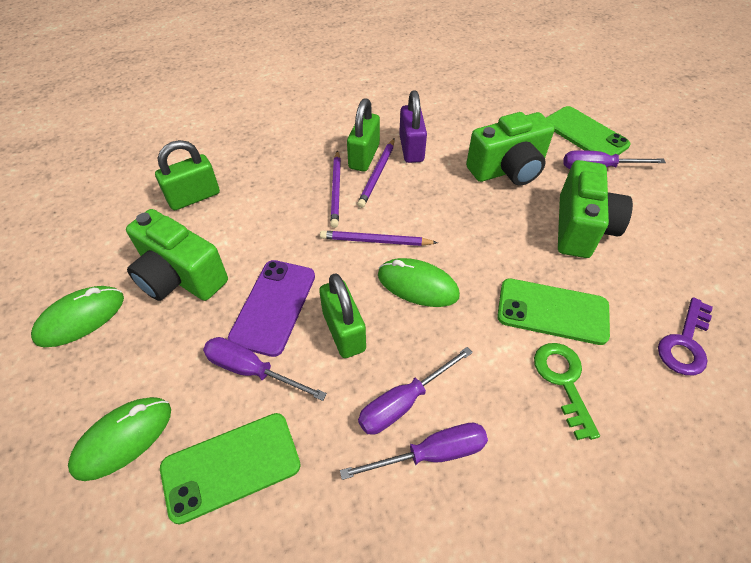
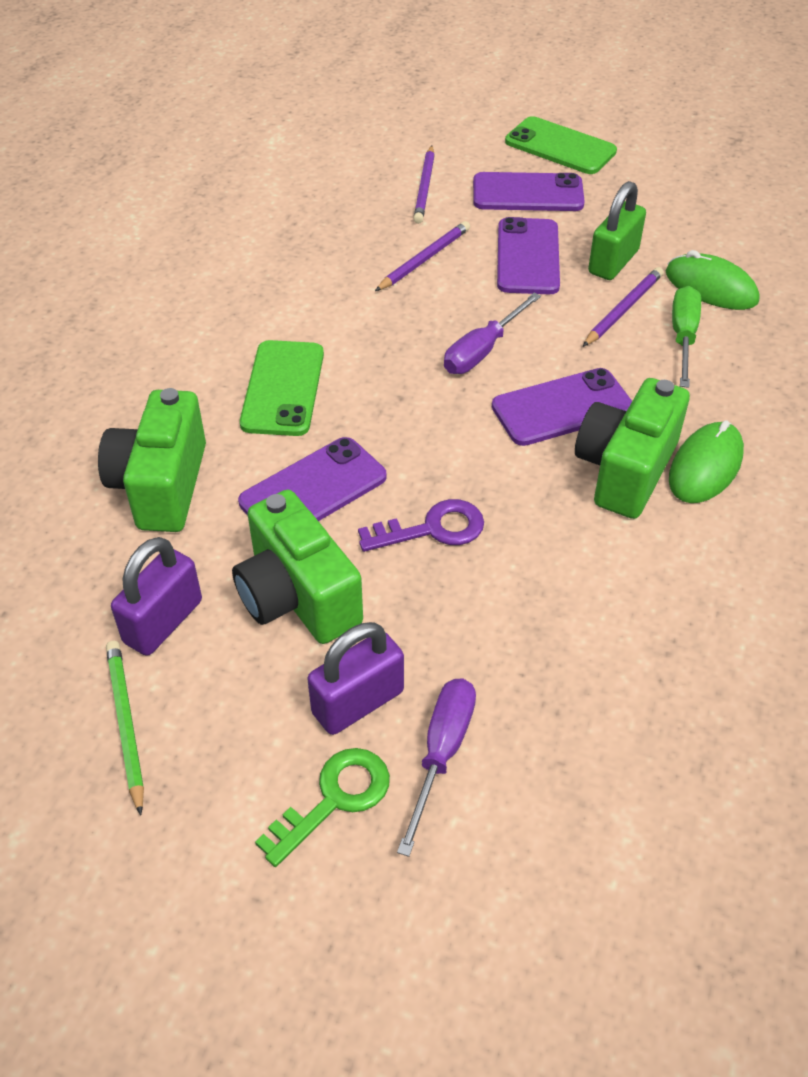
green mouse: [31,286,124,347] [68,397,171,481] [378,258,460,307] = 3 -> [666,250,759,310] [669,420,744,503] = 2
green padlock: [155,140,220,210] [319,273,366,358] [347,98,380,172] = 3 -> [588,181,646,280] = 1
green pencil: none = 0 -> [106,641,144,816] = 1
green phone: [160,413,301,524] [497,278,610,345] [546,106,630,155] = 3 -> [240,340,324,436] [505,116,617,174] = 2
green screwdriver: none = 0 -> [672,286,701,388] = 1
purple padlock: [399,90,427,163] = 1 -> [111,537,202,656] [307,622,404,735] = 2
purple phone: [228,260,315,357] = 1 -> [238,437,387,521] [473,172,585,211] [492,368,632,446] [497,217,560,294] = 4
purple screwdriver: [203,337,327,401] [340,423,488,480] [358,347,473,435] [563,150,666,169] = 4 -> [397,679,476,857] [444,293,541,374] = 2

